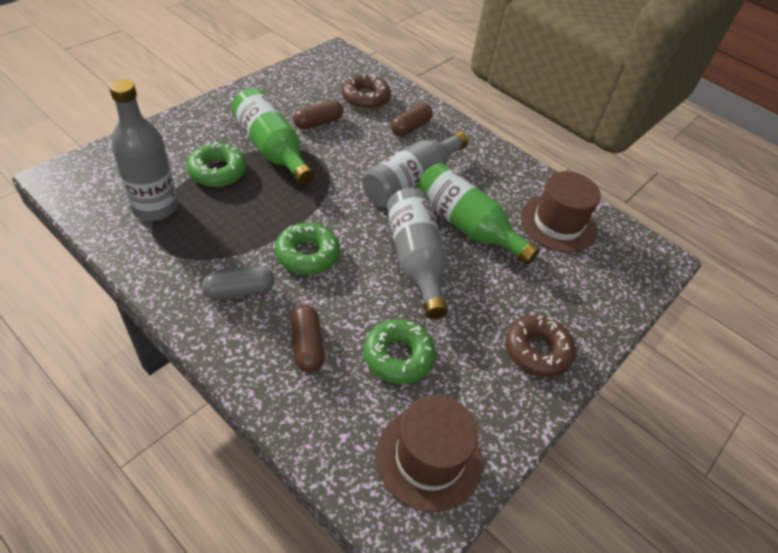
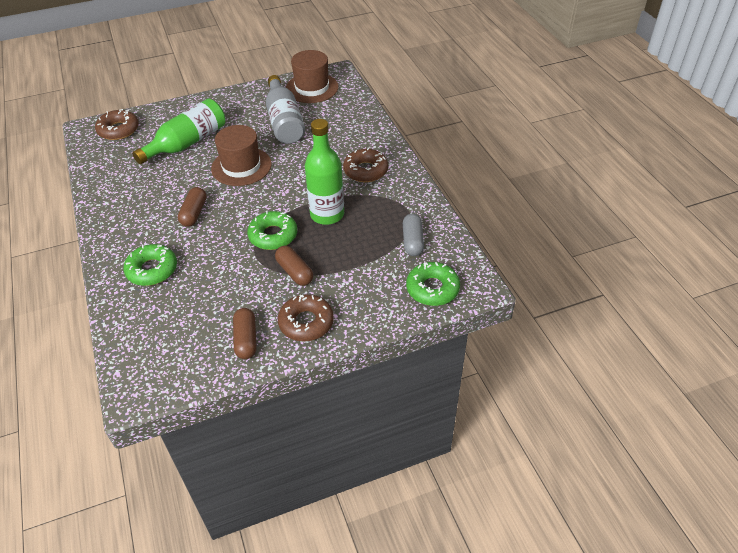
brown donut: [341,73,391,110] [505,315,576,377] = 2 -> [95,109,139,140] [278,294,334,342] [343,147,388,182] = 3
grey bottle: [109,79,178,221] [362,131,468,208] [387,188,448,320] = 3 -> [266,75,305,144] = 1

